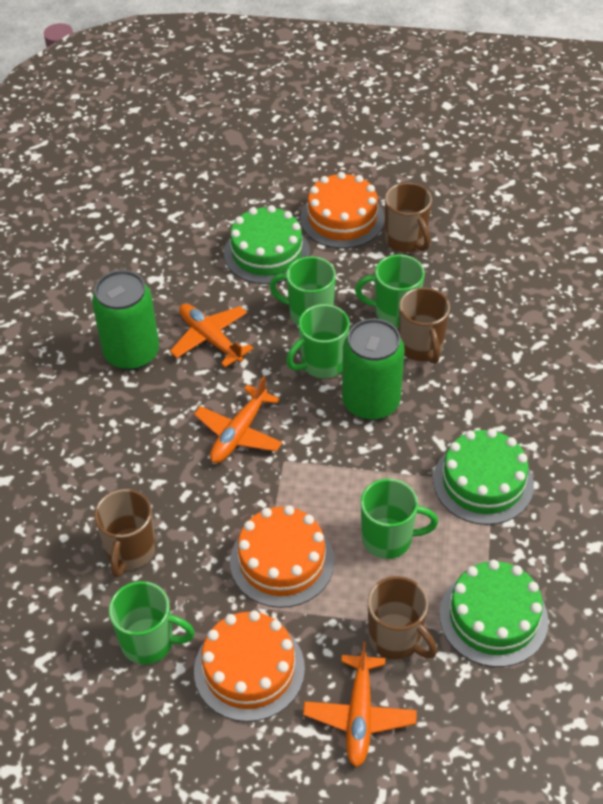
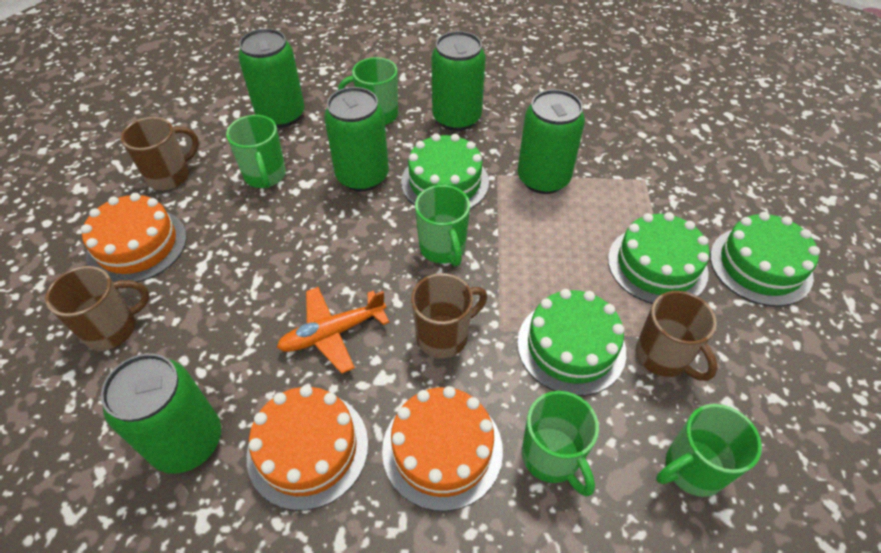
green cake: [224,205,310,284] [433,429,534,525] [439,559,549,667] = 3 -> [401,133,489,209] [517,289,626,396] [608,212,710,304] [710,212,820,306] = 4
green can: [92,270,159,370] [342,319,405,421] = 2 -> [101,353,221,474] [238,29,305,128] [324,87,389,191] [432,31,486,131] [518,89,585,194] = 5
orange plane: [170,304,253,367] [194,376,282,463] [303,642,417,767] = 3 -> [277,287,390,373] = 1

